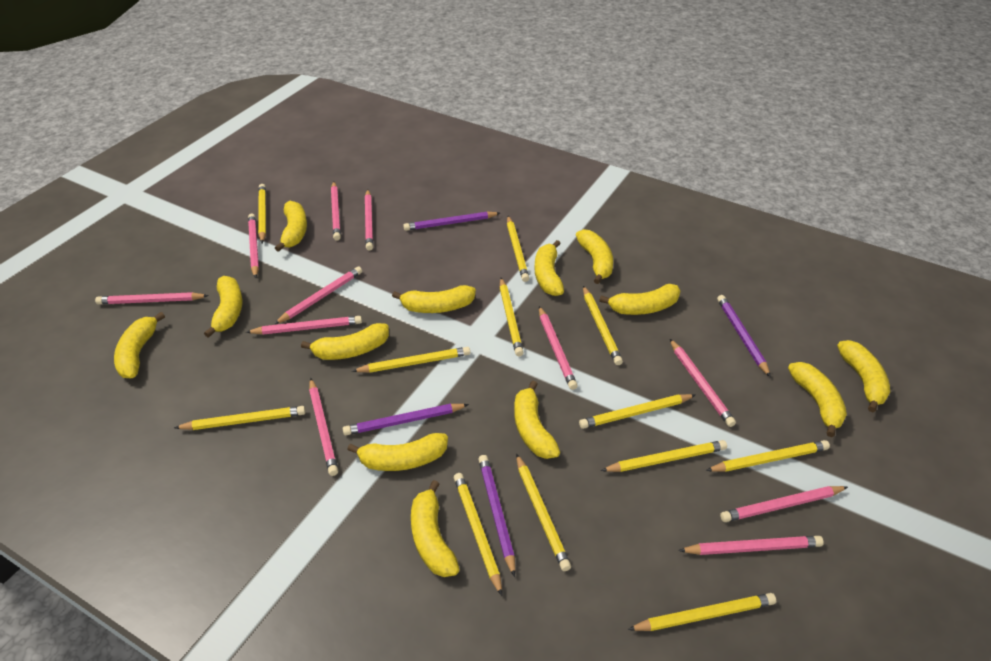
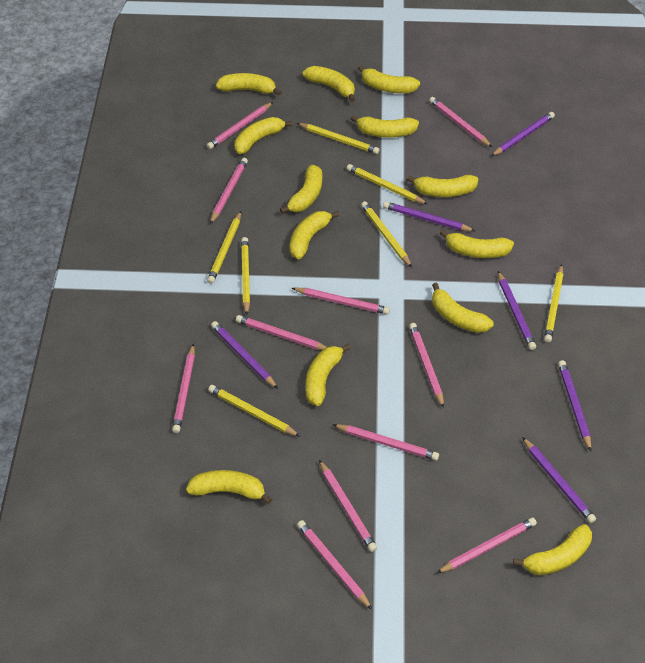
purple pencil: [343,404,469,435] [403,212,500,231] [478,455,515,577] [717,295,771,377] = 4 -> [211,321,278,389] [383,202,475,231] [491,112,555,156] [498,271,536,350] [522,437,596,523] [558,360,591,451] = 6
yellow pencil: [174,406,306,430] [258,184,266,243] [352,347,470,373] [454,473,502,596] [500,278,524,356] [507,216,529,282] [516,454,571,571] [579,394,695,429] [583,286,623,365] [601,440,727,472] [628,593,776,631] [706,440,830,472] = 12 -> [207,211,241,284] [208,385,300,436] [241,237,250,315] [297,123,380,154] [347,164,428,204] [361,201,412,267] [544,264,563,343] = 7

